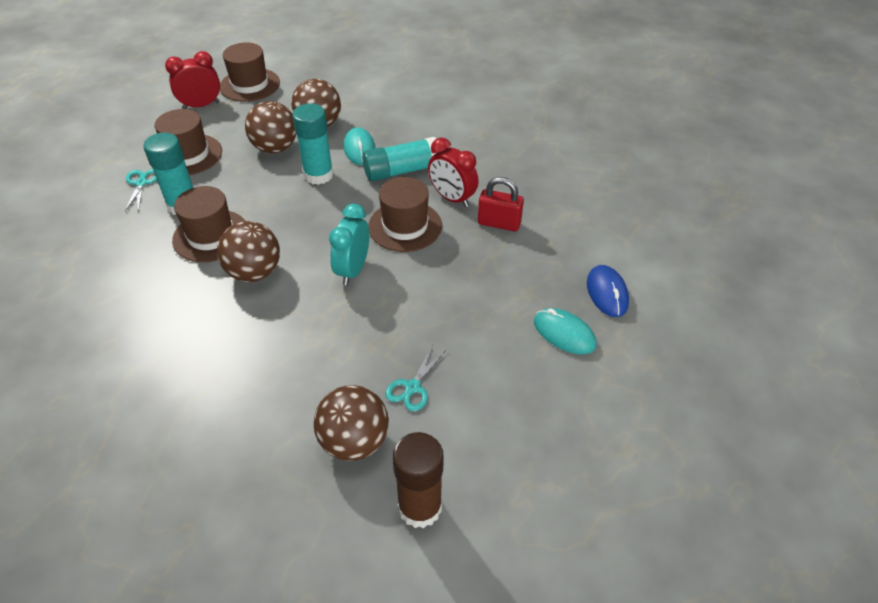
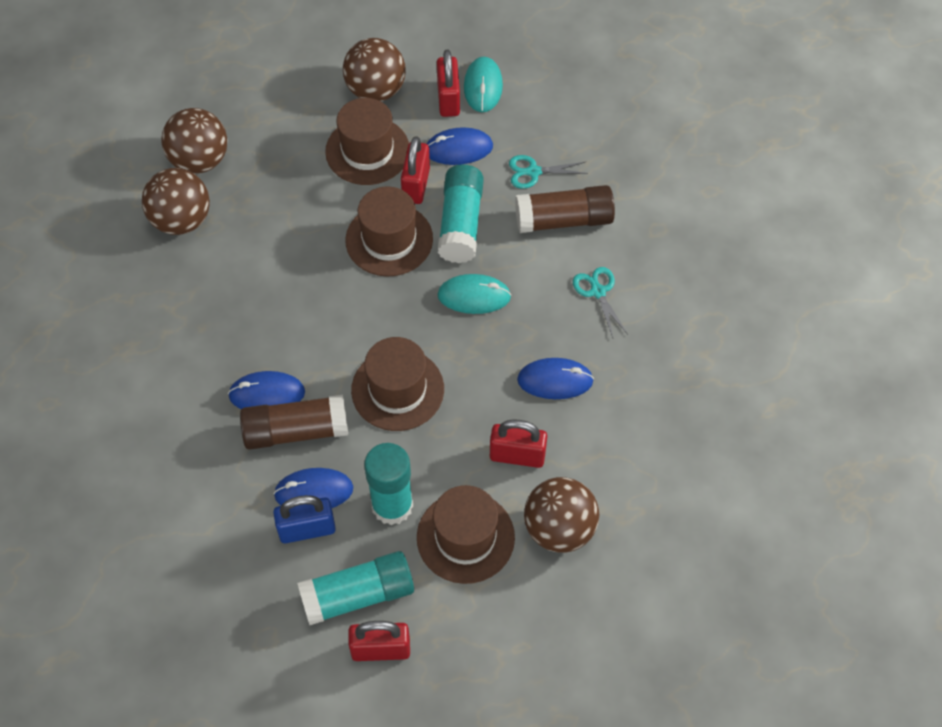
blue mouse: [587,265,629,317] = 1 -> [228,371,305,409] [273,468,353,508] [427,127,493,165] [517,358,594,399] = 4
blue padlock: none = 0 -> [273,495,336,543] = 1
brown glue stick: [393,432,443,528] = 1 -> [240,395,348,450] [515,185,615,233] = 2
red clock: [165,51,220,109] [428,137,478,207] = 2 -> none = 0
red padlock: [478,177,524,231] = 1 -> [348,621,410,661] [401,136,430,204] [437,50,460,117] [490,419,547,468] = 4
turquoise clock: [329,204,369,285] = 1 -> none = 0

